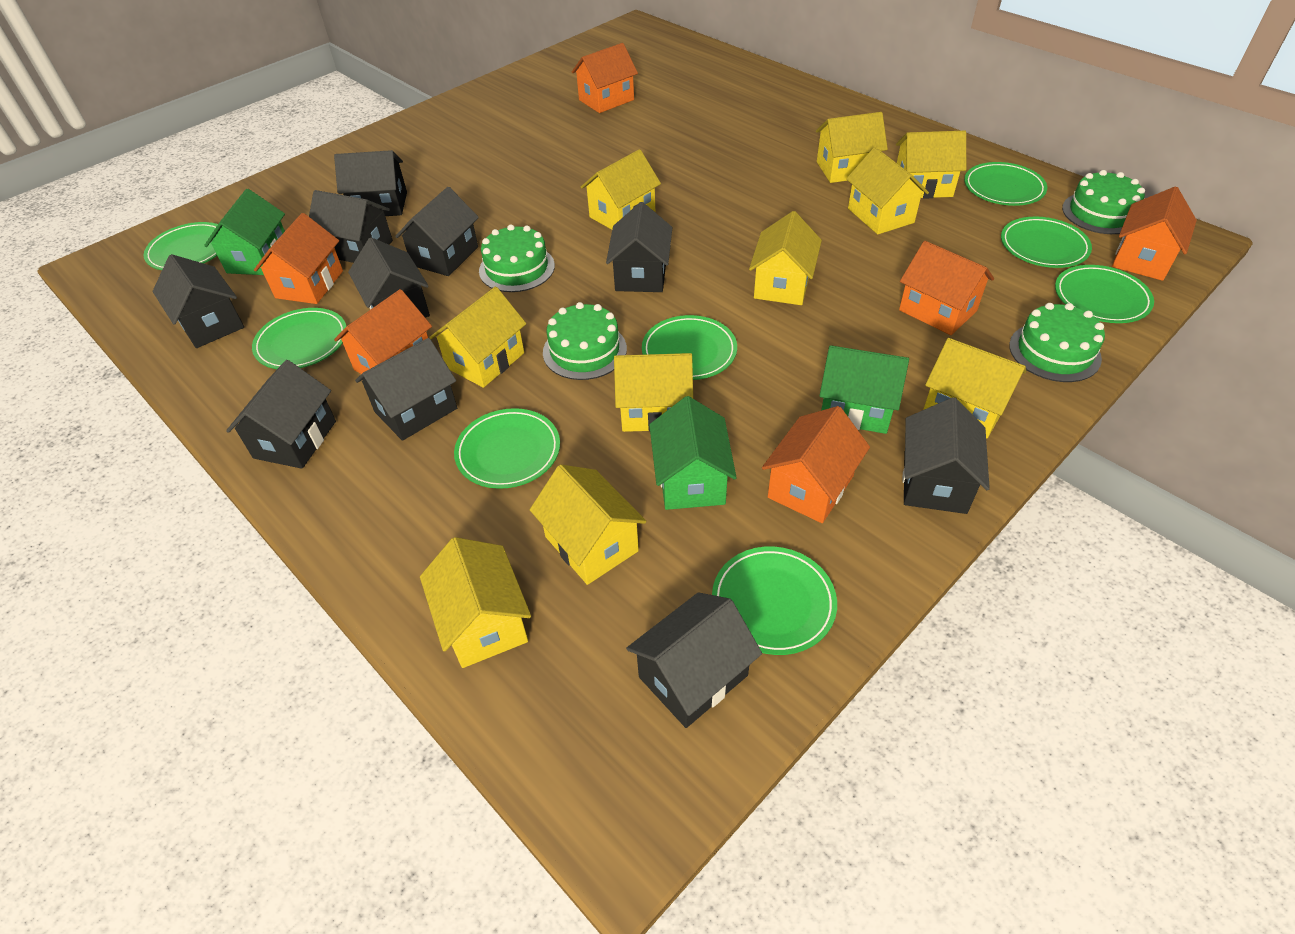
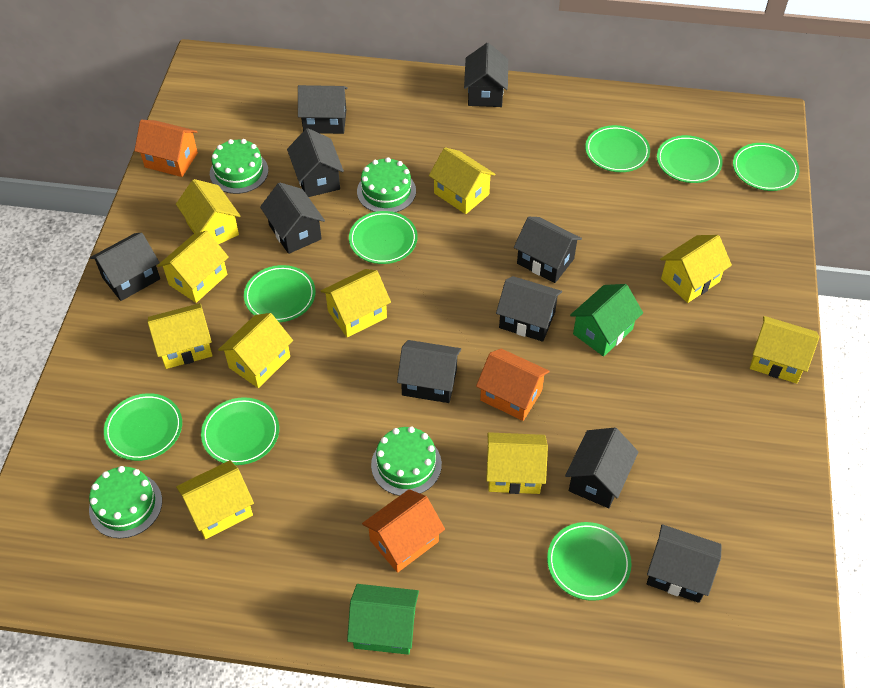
green house: [204,189,285,275] [649,396,737,510] [819,345,909,434] = 3 -> [347,584,419,655] [570,284,643,357] = 2
orange house: [254,213,343,304] [334,289,432,374] [572,43,638,113] [762,406,870,523] [899,241,994,335] [1112,187,1197,281] = 6 -> [134,120,198,177] [362,489,445,573] [476,348,550,421] = 3

